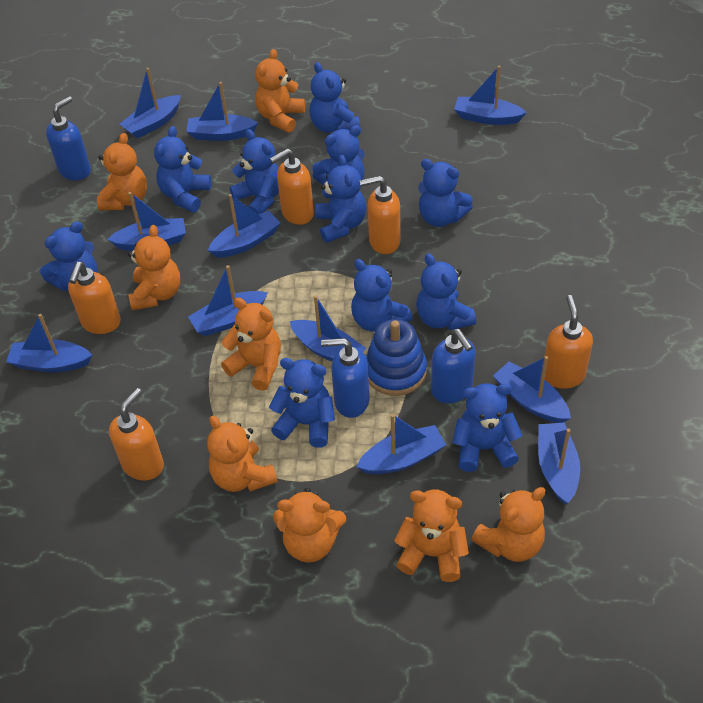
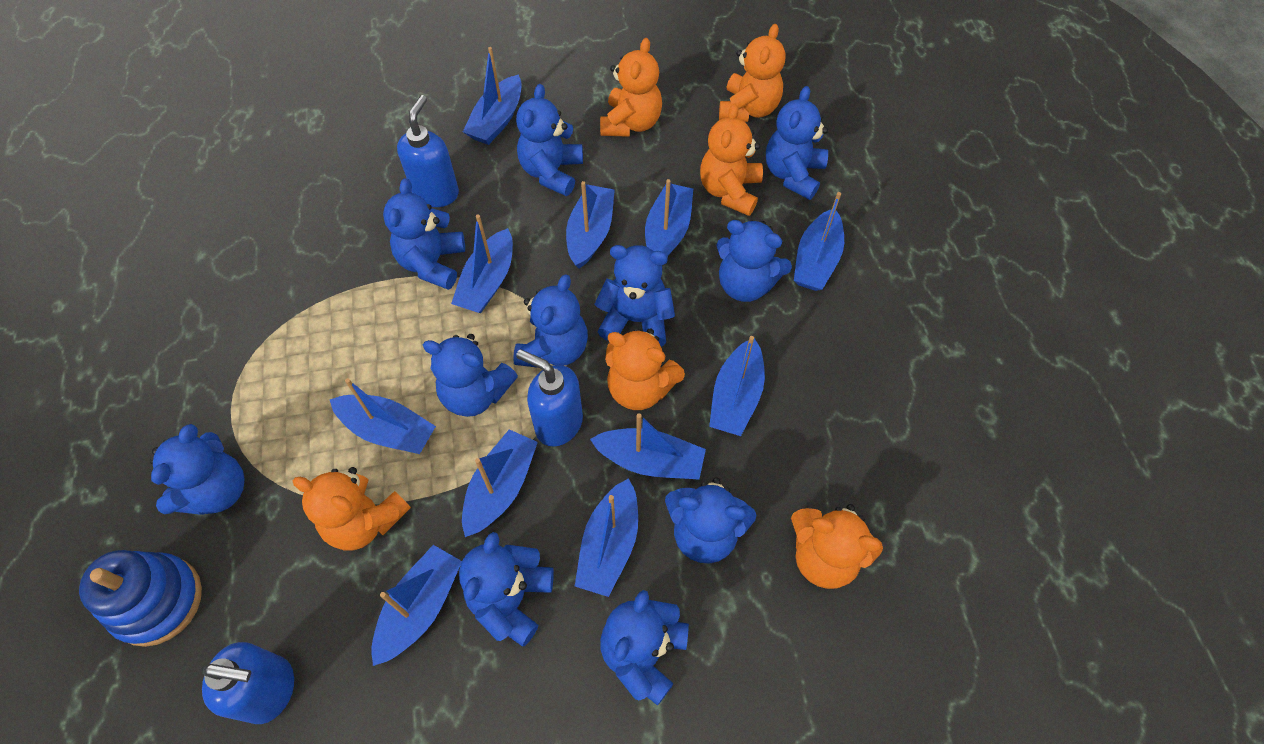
orange soap dispenser: [68,262,121,334] [109,388,164,480] [270,149,314,225] [360,176,400,254] [544,295,593,389] = 5 -> none = 0
orange teddy bear: [97,133,147,211] [128,225,180,310] [207,415,278,492] [221,298,281,391] [255,49,305,133] [273,488,346,563] [394,489,469,582] [471,487,546,562] = 8 -> [293,467,411,551] [600,38,662,137] [605,328,685,410] [700,103,763,216] [719,24,785,122] [791,504,883,589] = 6

